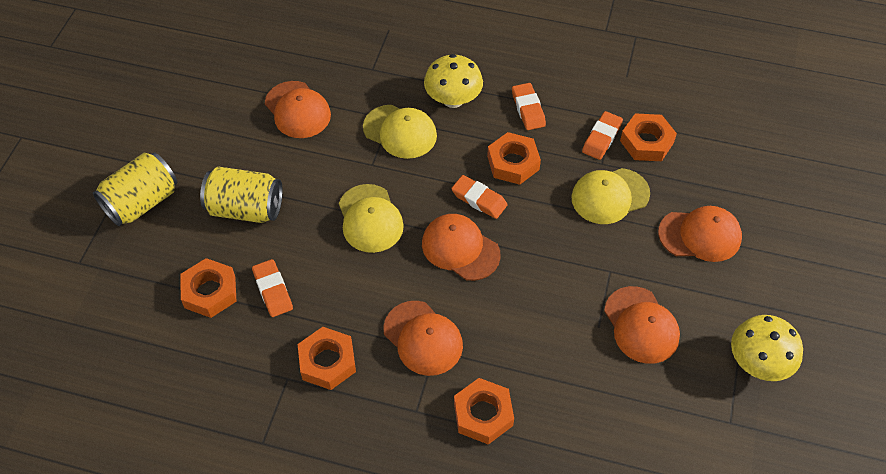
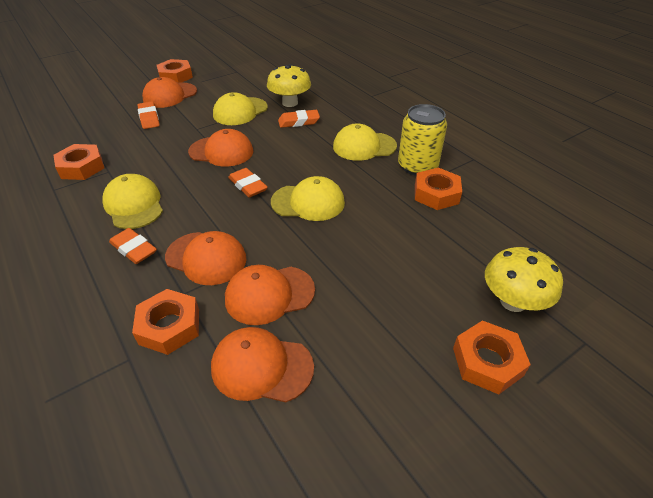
yellow can: [93,152,177,226] [200,167,283,223] = 2 -> [398,104,447,176] = 1
yellow cap: [339,184,404,253] [363,105,437,159] [571,168,650,224] = 3 -> [102,174,163,229] [213,92,268,125] [271,176,345,221] [333,123,397,161] = 4

